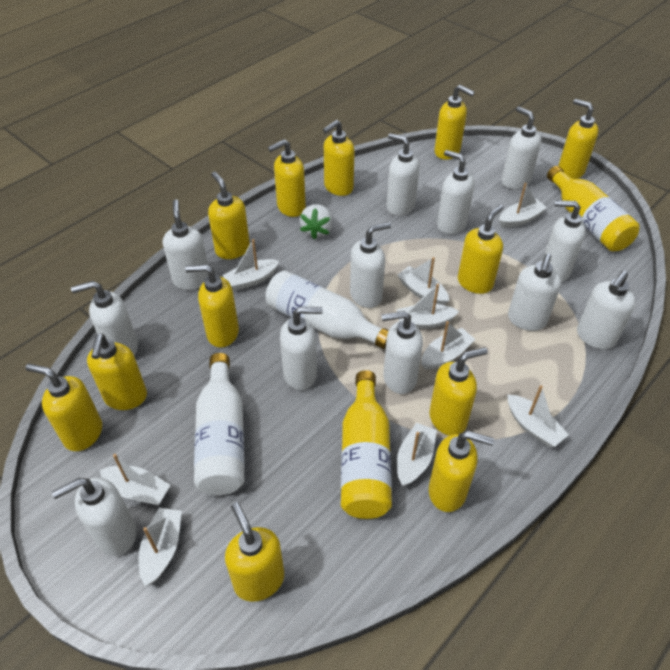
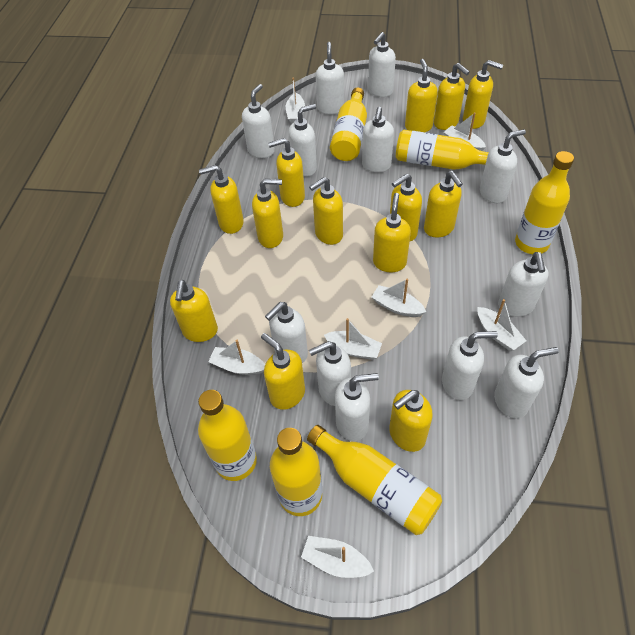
white boat: [100,454,170,505] [138,508,182,586] [222,239,279,291] [396,283,459,329] [397,423,437,487] [398,257,449,305] [421,321,476,369] [499,183,547,228] [507,385,569,447] = 9 -> [208,340,265,375] [286,77,305,124] [301,536,374,578] [324,318,382,360] [372,278,426,317] [444,112,486,151] [478,299,526,351] = 7
white bottle: [194,353,245,495] [265,270,389,349] = 2 -> none = 0
white strawberry: [300,204,333,240] = 1 -> none = 0
yellow bottle: [341,370,392,519] [547,166,640,252] = 2 -> [198,390,257,481] [270,428,322,516] [307,425,442,535] [330,87,367,161] [396,130,489,170] [515,151,574,254] = 6
yellow soap dispenser: [25,364,102,451] [87,334,147,410] [185,264,239,347] [208,172,250,259] [225,502,284,602] [268,139,306,217] [323,120,355,196] [429,347,488,436] [429,431,494,512] [434,85,475,160] [458,205,503,294] [558,99,599,179] = 12 -> [170,280,218,342] [199,165,244,234] [252,179,283,248] [261,333,305,410] [268,138,305,207] [309,177,343,245] [373,193,411,272] [389,390,433,452] [390,174,422,241] [405,59,438,132] [424,171,463,238] [434,63,470,130] [463,60,503,129] = 13

